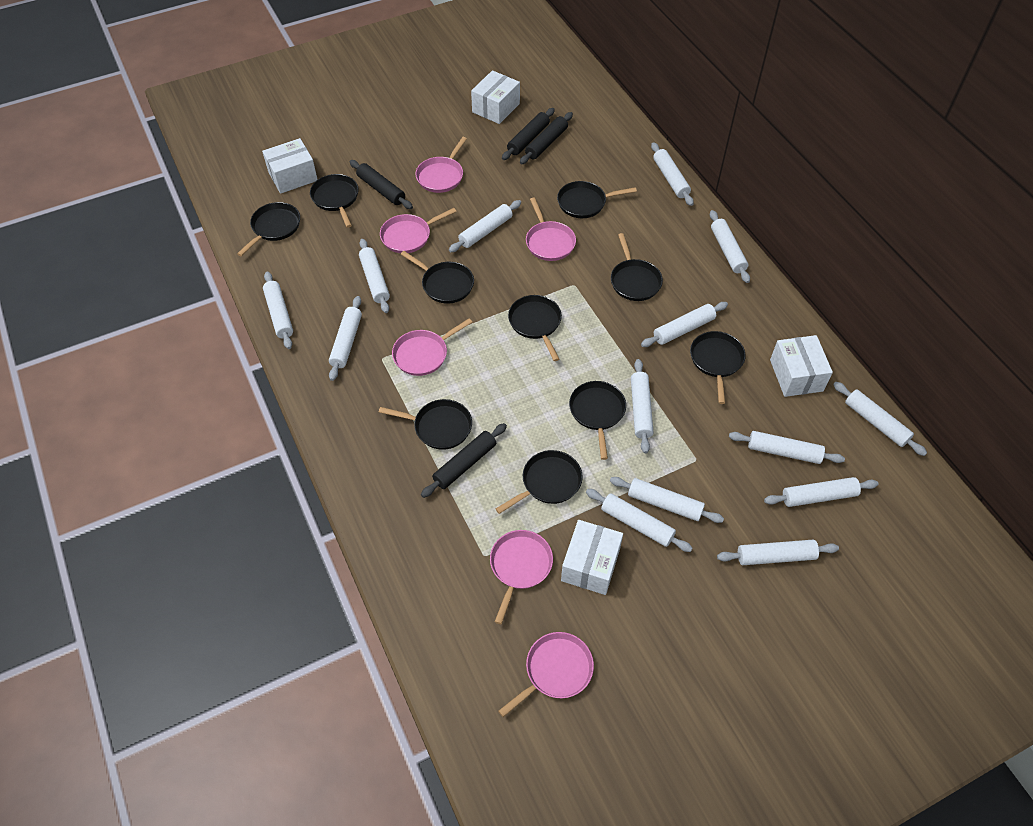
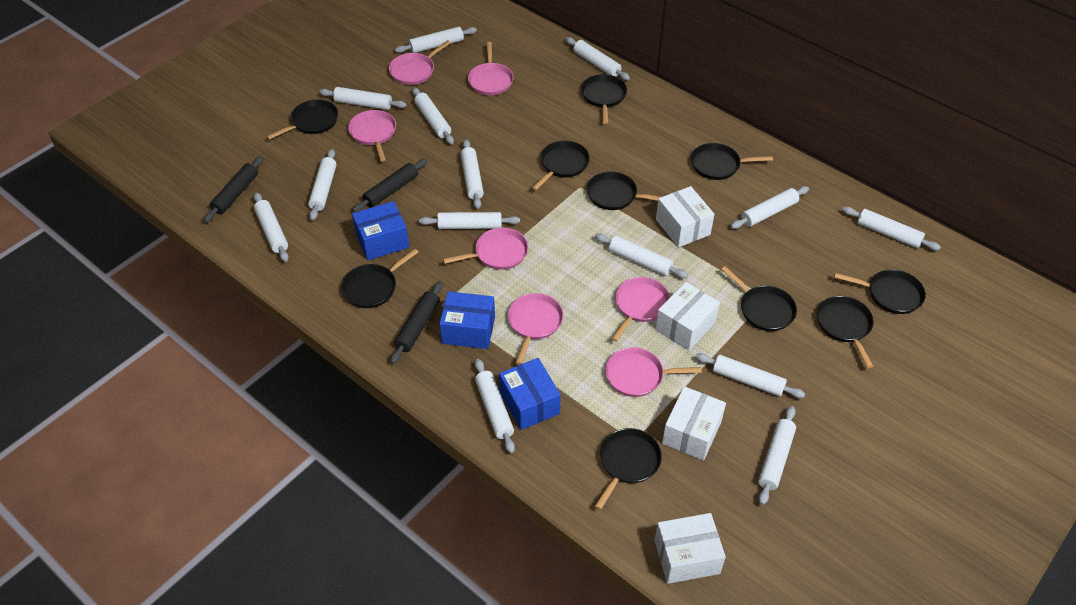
black rolling pin: [350,160,413,209] [421,423,507,498] [502,108,555,160] [520,112,573,164] = 4 -> [204,156,263,223] [352,159,428,212] [391,281,443,364] = 3
blue box: none = 0 -> [352,201,409,260] [439,291,495,349] [499,358,561,430] = 3
pink pan: [380,208,457,253] [392,318,472,376] [415,137,467,193] [490,530,553,624] [498,632,594,717] [526,197,576,261] = 6 -> [348,110,396,161] [389,40,451,85] [443,228,528,270] [468,42,514,95] [508,293,563,365] [605,347,702,397] [612,277,670,342] = 7

